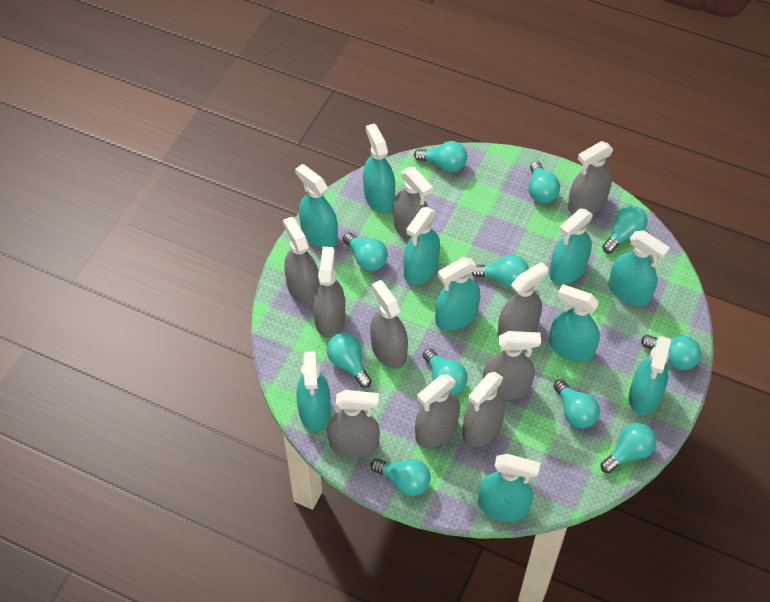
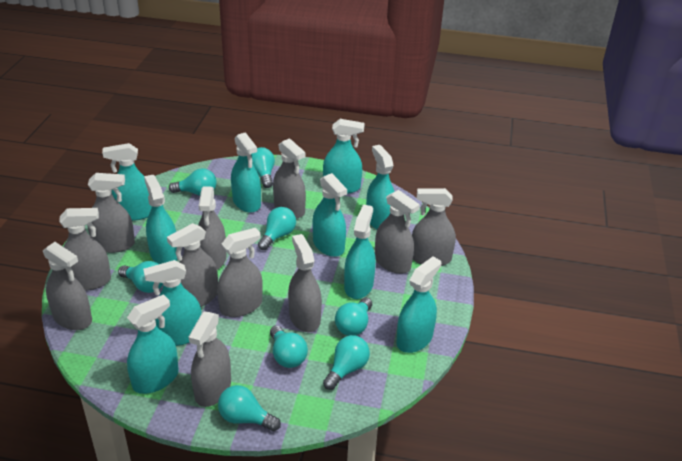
grey spray bottle: [283,217,320,306] [313,247,345,338] [327,390,380,458] [370,280,408,369] [393,167,433,242] [415,374,460,448] [462,372,505,447] [483,331,541,400] [497,262,548,339] [568,141,613,214] = 10 -> [43,242,92,330] [59,208,111,291] [87,173,135,253] [167,223,218,307] [189,312,231,407] [198,186,227,270] [217,228,263,317] [273,138,306,219] [288,234,322,332] [375,190,420,274] [412,188,456,266] = 11
turquoise light bulb: [327,333,372,388] [343,233,388,271] [371,459,431,496] [414,141,467,172] [423,348,467,395] [471,255,529,288] [528,161,560,203] [553,379,600,429] [601,423,656,473] [602,205,648,254] [641,335,701,370] = 11 -> [118,261,163,293] [169,168,217,196] [218,385,281,431] [251,147,275,188] [258,207,296,250] [270,325,308,368] [323,335,370,390] [335,298,372,336] = 8

